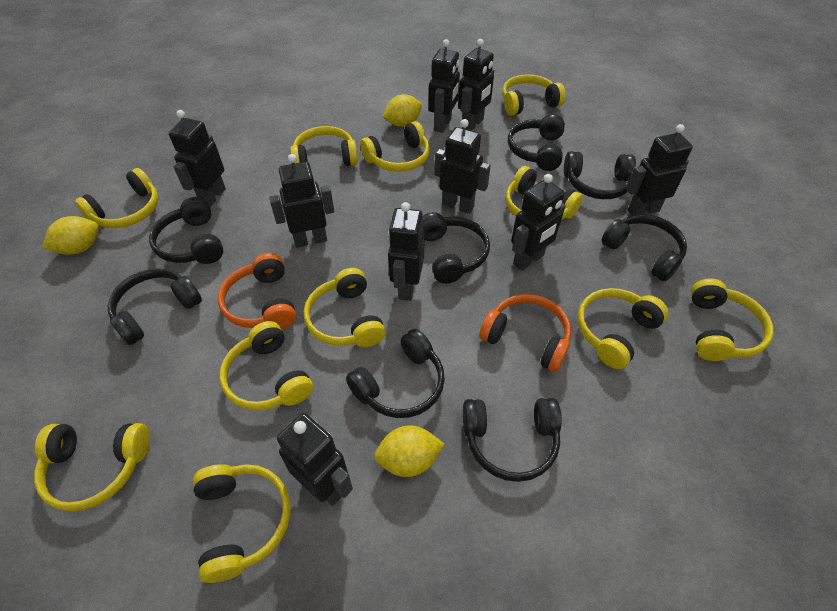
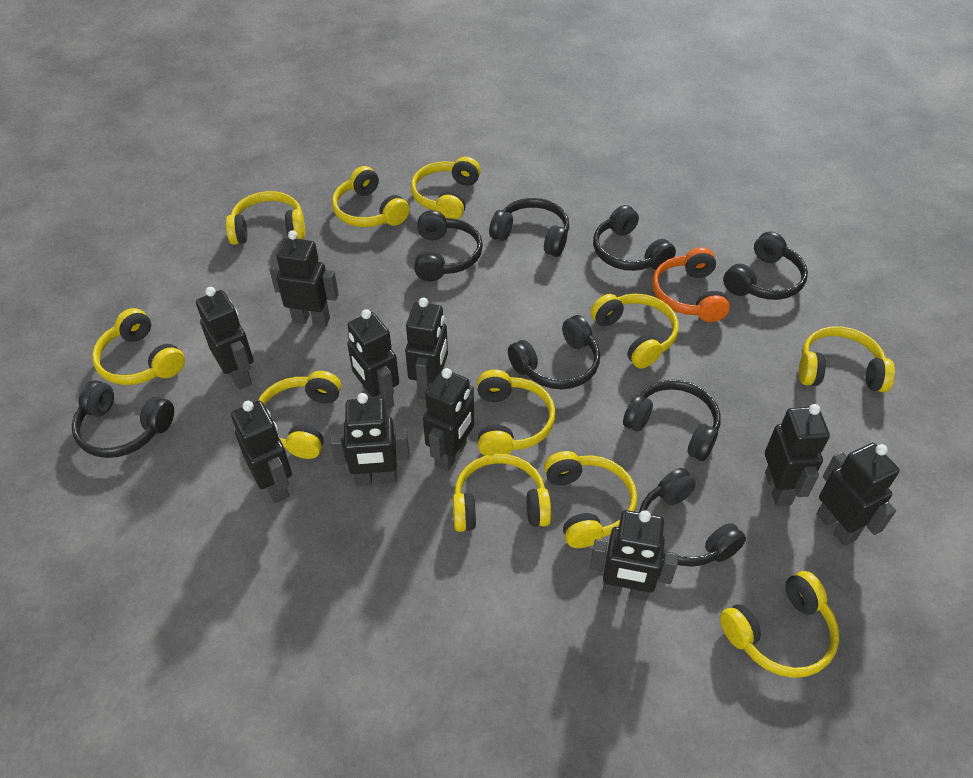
black robot: [169,110,226,207] [269,154,334,248] [277,413,353,506] [388,202,425,301] [429,39,460,133] [435,119,491,214] [458,39,494,131] [511,174,566,271] [626,124,693,216] = 9 -> [196,287,253,390] [231,401,292,503] [269,230,339,327] [330,393,410,486] [347,309,399,410] [405,298,448,400] [423,368,474,471] [590,510,678,601] [765,404,830,506] [817,443,900,546] = 10
orange headphones: [218,253,296,329] [479,294,571,372] = 2 -> [652,247,730,322] = 1
yellow lemon: [42,216,99,255] [374,425,445,477] [383,94,422,127] = 3 -> none = 0

